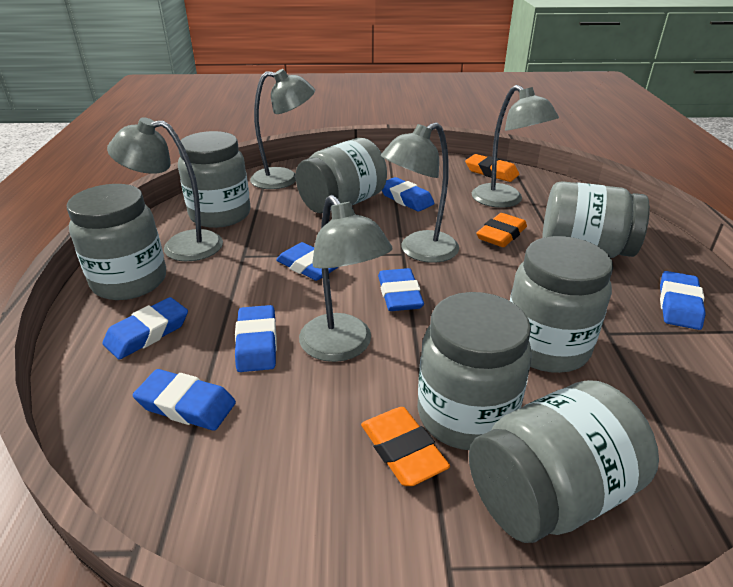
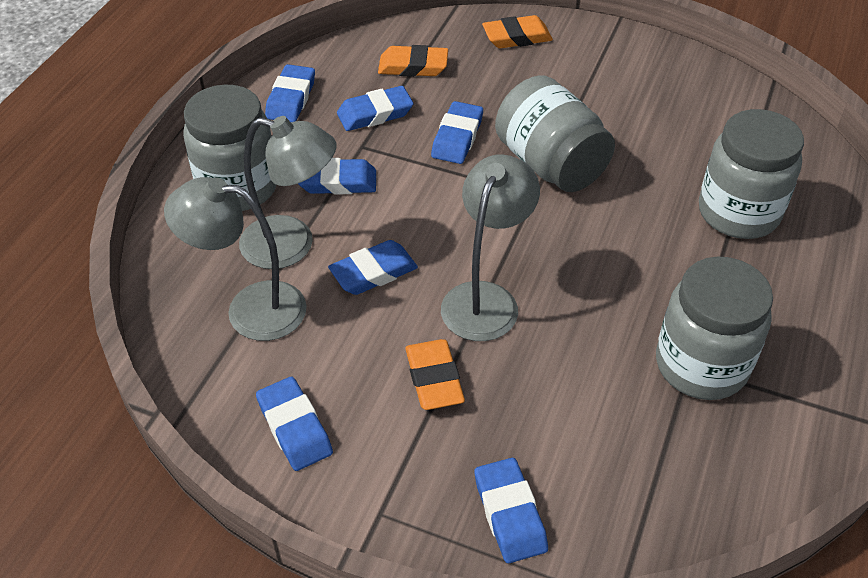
grey jar: [67,184,166,300] [178,131,250,228] [296,138,387,213] [417,292,532,450] [469,380,659,543] [510,236,613,373] [542,181,650,258] = 7 -> [183,85,277,211] [495,75,615,192] [656,256,773,400] [699,109,804,239] = 4
grey lamp: [107,117,223,261] [250,69,315,189] [299,195,392,362] [381,122,459,263] [472,85,559,208] = 5 -> [164,177,307,341] [239,116,336,269] [441,154,540,341] = 3

